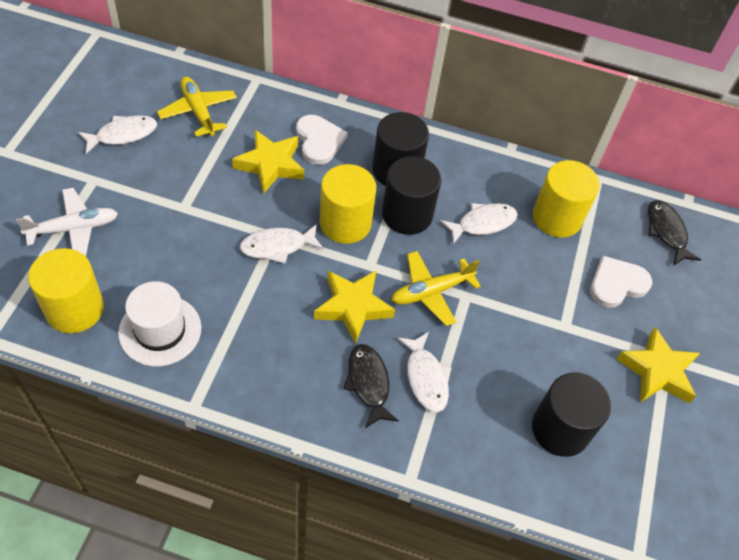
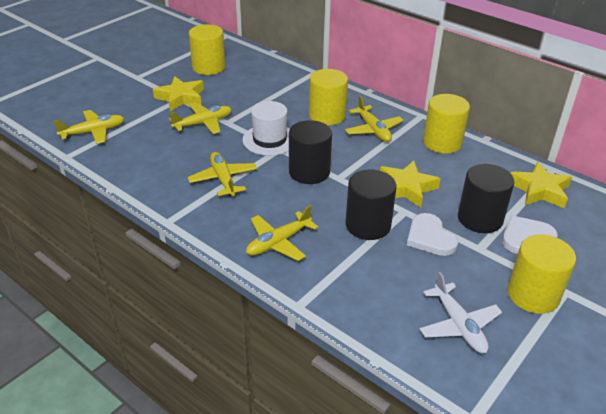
black fish: [344,344,399,428] [648,200,701,265] = 2 -> none = 0
white fish: [78,115,157,154] [240,224,324,264] [397,332,452,412] [440,203,518,244] = 4 -> none = 0
yellow cylinder: [28,248,104,333] [320,164,376,244] [533,160,600,237] = 3 -> [189,24,226,75] [309,69,348,125] [423,94,470,154] [508,234,576,314] = 4
yellow plane: [157,76,237,137] [391,251,481,326] = 2 -> [54,110,125,144] [169,102,232,134] [187,152,257,196] [246,205,318,261] [345,95,404,142] = 5

